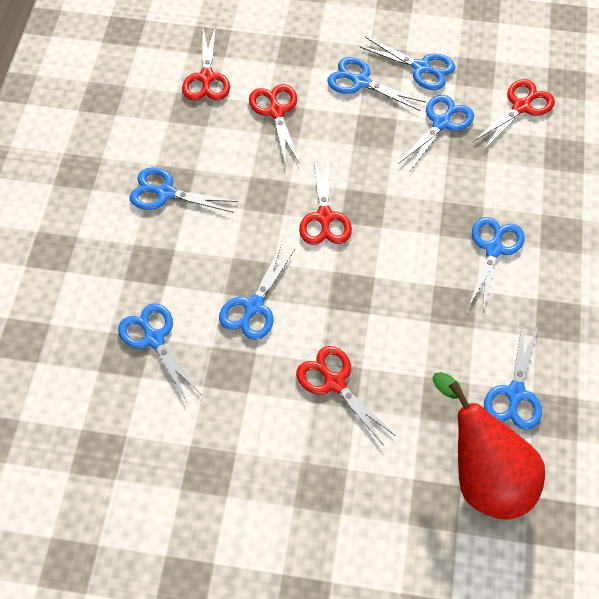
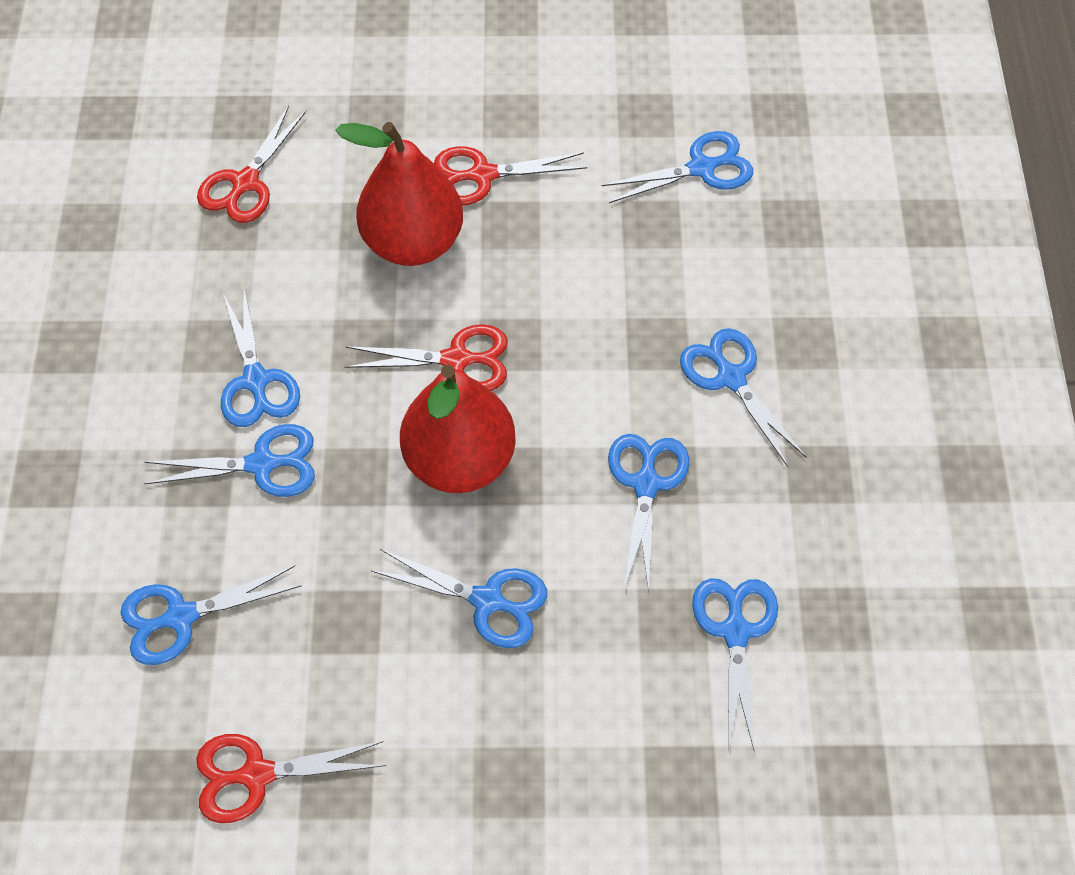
red pear: [432,372,545,520] = 1 -> [335,122,463,266] [400,365,516,493] = 2
red scissors: [182,26,230,101] [249,84,300,166] [296,346,396,446] [299,158,352,245] [474,79,555,150] = 5 -> [196,734,386,823] [197,105,306,223] [344,324,508,391] [434,146,587,206] = 4

